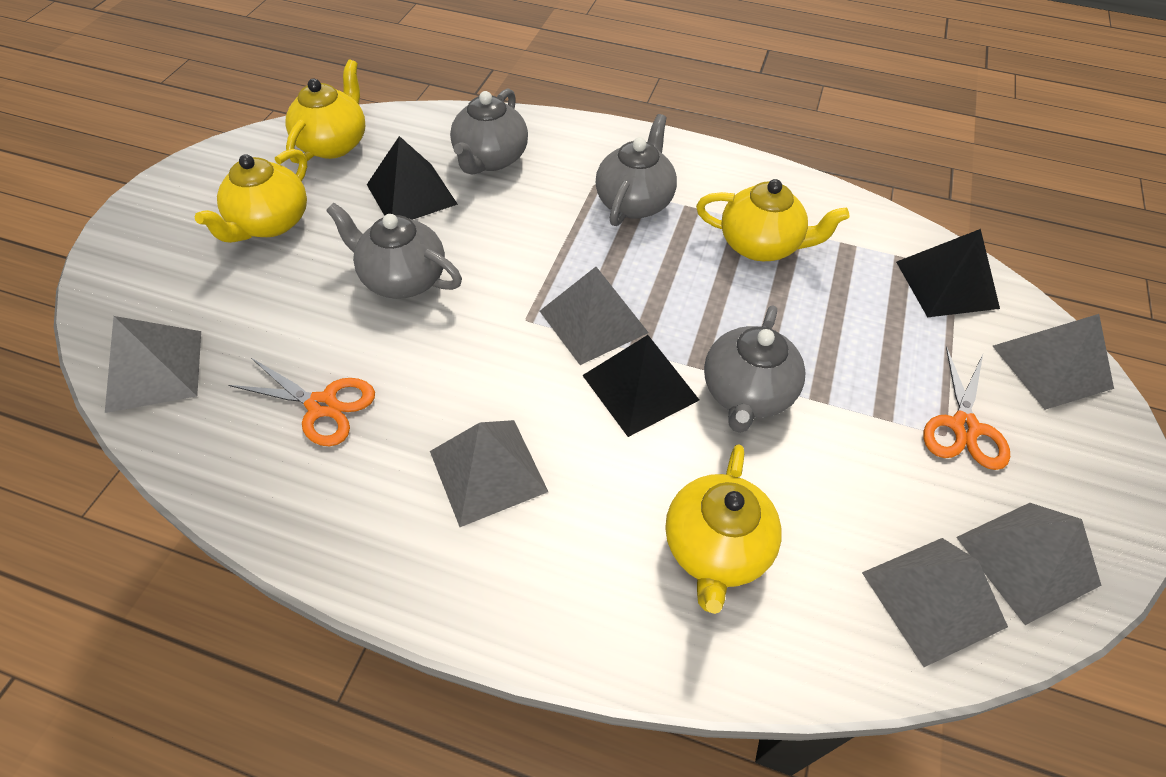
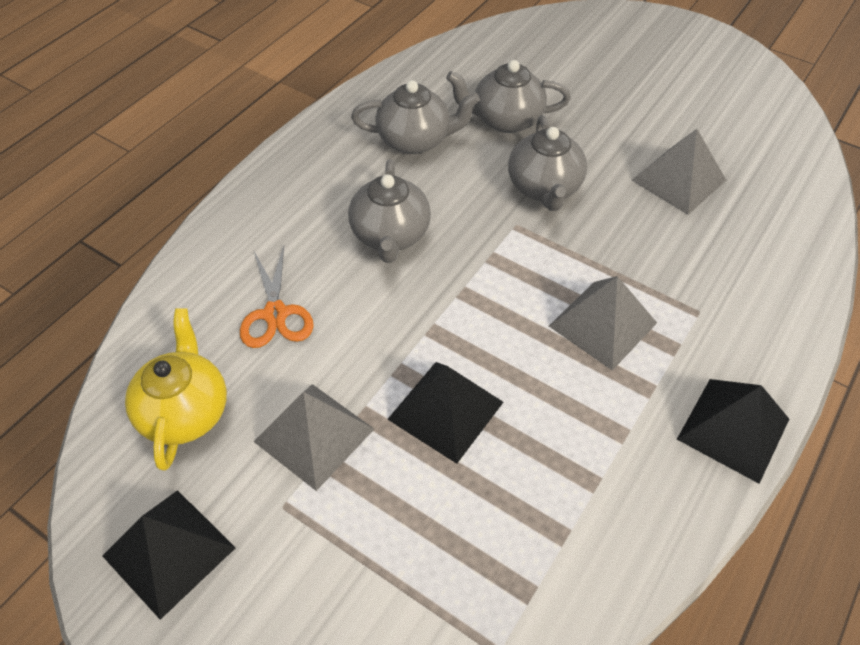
grey pyramid: [105,316,201,413] [430,420,548,527] [540,267,649,365] [862,538,1008,667] [956,503,1101,625] [993,314,1114,410] = 6 -> [253,384,374,491] [549,276,657,371] [632,129,726,215] = 3
orange scissors: [228,358,375,446] [923,347,1010,470] = 2 -> [240,246,314,348] = 1
yellow teapot: [195,149,307,243] [285,59,365,164] [666,444,782,614] [696,179,849,261] = 4 -> [125,308,227,471] = 1

